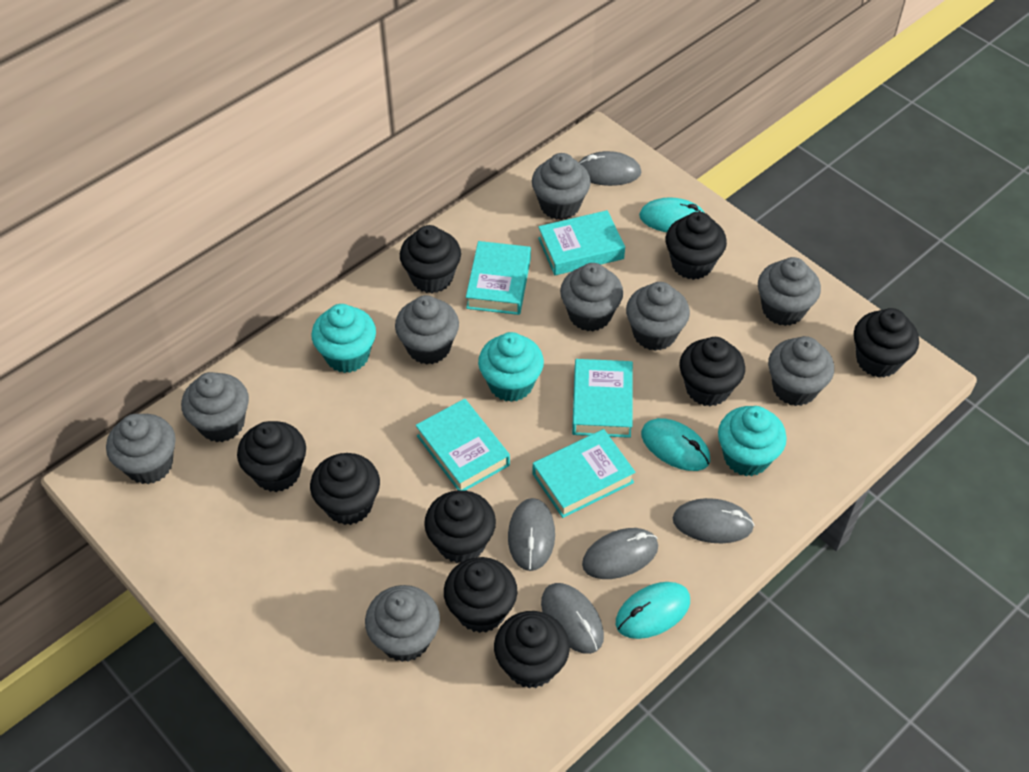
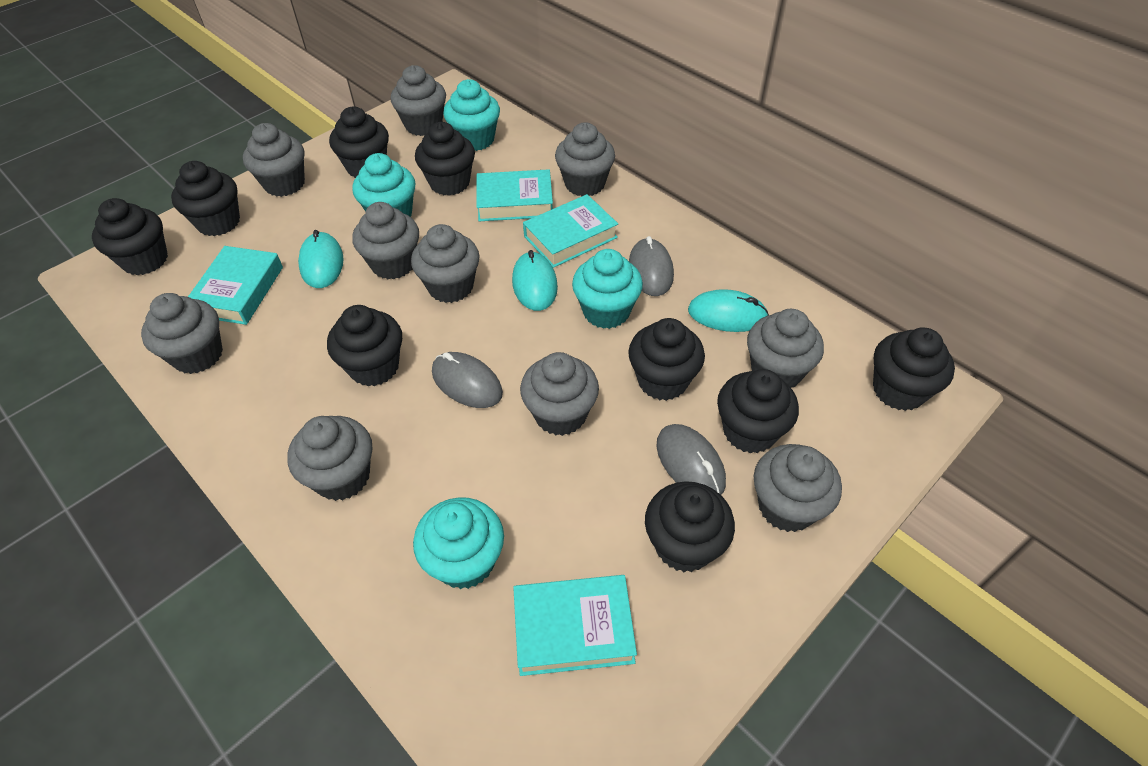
grey cupcake: [106,414,176,484] [181,372,249,442] [365,585,440,662] [395,295,459,365] [532,153,591,220] [560,263,623,331] [626,282,690,351] [758,257,821,326] [768,336,834,406] = 9 -> [141,293,223,374] [243,123,305,197] [287,416,372,501] [353,202,419,279] [391,65,446,136] [411,224,480,303] [520,352,599,436] [555,122,615,196] [747,309,824,388] [754,444,842,532] = 10
grey mouse: [508,498,555,571] [541,583,604,654] [578,151,641,186] [582,528,658,579] [673,498,754,543] = 5 -> [432,352,503,408] [629,236,674,296] [656,424,726,495] = 3
turquoise book: [416,399,510,491] [466,241,531,315] [532,429,635,518] [538,210,625,275] [572,359,633,438] = 5 -> [188,246,283,325] [476,169,553,221] [513,575,637,676] [523,194,618,268] = 4
turquoise cupcake: [311,304,376,373] [478,332,544,402] [718,406,787,476] = 3 -> [352,153,416,217] [413,497,504,589] [443,79,500,151] [572,249,643,329] = 4

